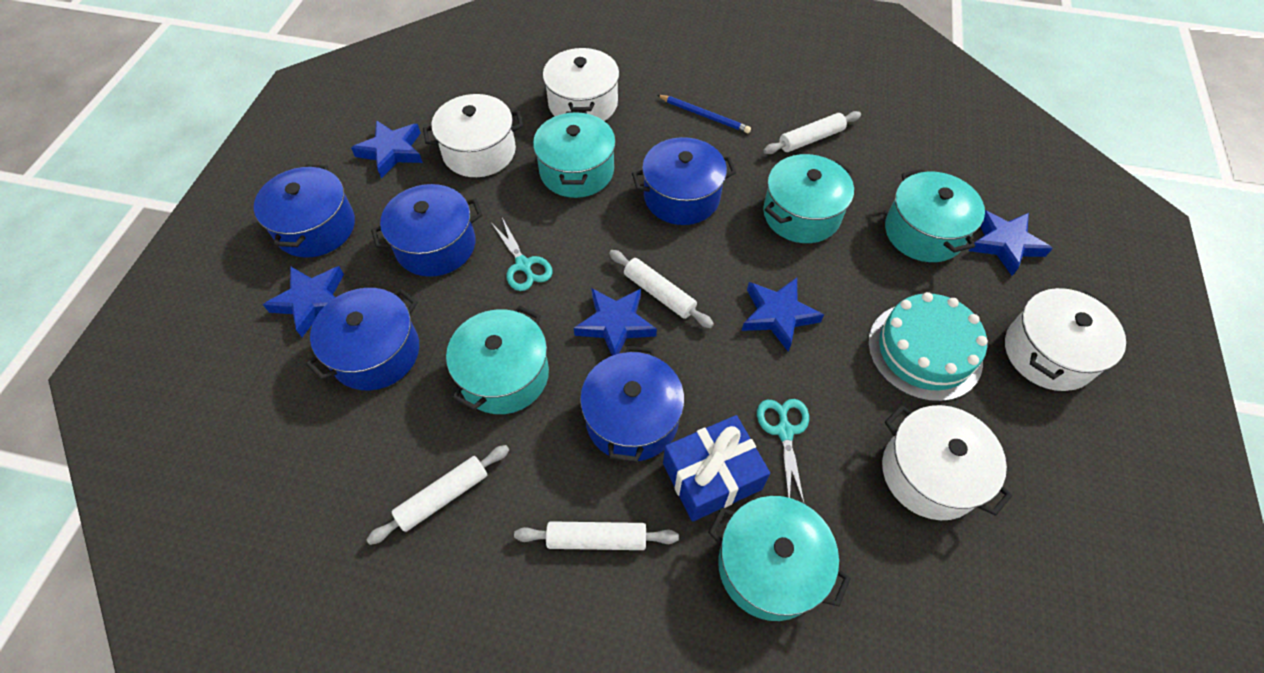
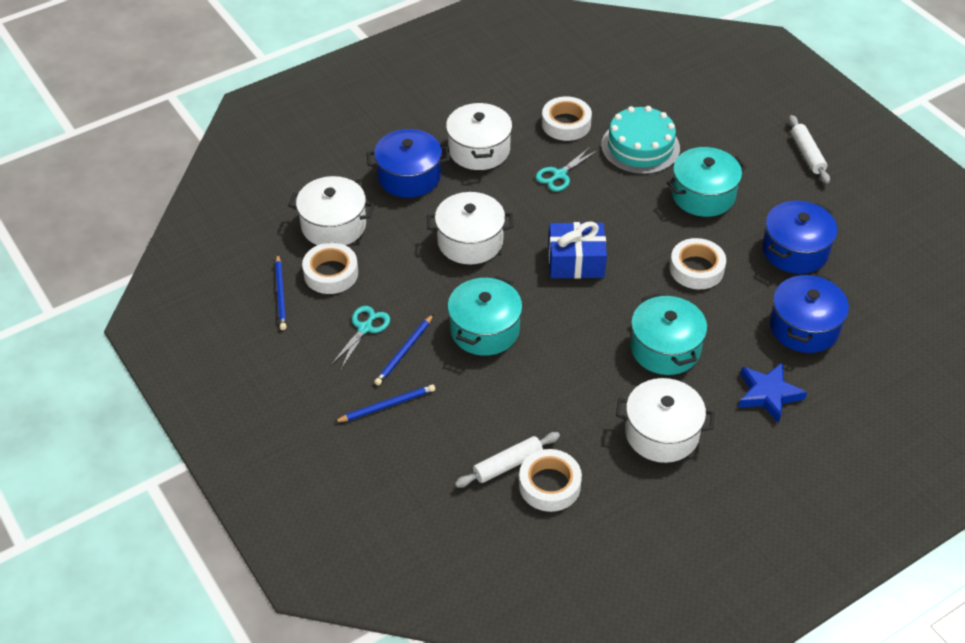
blue pencil: [657,95,751,133] = 1 -> [275,254,286,330] [334,384,435,422] [374,314,433,385] = 3
blue pot: [254,165,355,258] [306,288,419,390] [371,184,482,277] [580,346,684,463] [632,137,736,225] = 5 -> [367,129,450,198] [762,201,838,274] [770,273,849,353] = 3
blue star: [263,266,344,337] [351,120,423,178] [574,288,657,356] [742,278,824,352] [969,210,1053,276] = 5 -> [738,362,807,423] = 1
turquoise pot: [446,306,549,414] [533,111,616,198] [708,496,851,621] [763,154,854,243] [885,169,985,262] = 5 -> [448,276,522,356] [630,293,707,375] [667,147,747,217] = 3
white rolling pin: [366,445,509,545] [514,521,679,550] [609,250,714,328] [763,111,861,154] = 4 -> [455,432,560,488] [789,115,830,184] = 2
white tape: none = 0 -> [302,243,358,294] [519,449,582,512] [542,97,592,141] [670,238,726,289] = 4

